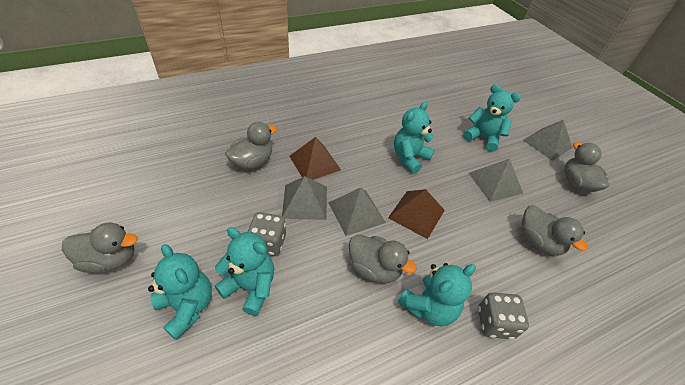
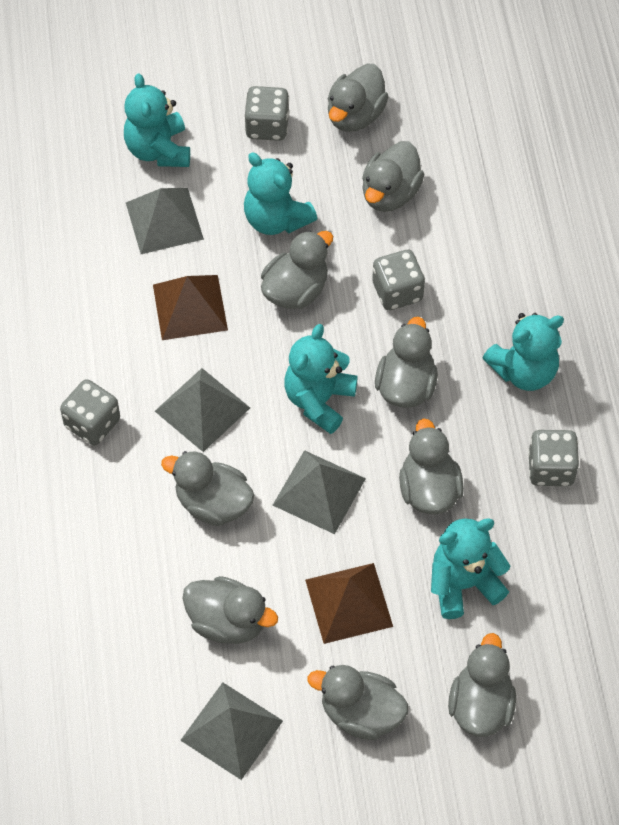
grey dice: [247,212,286,256] [478,292,529,340] = 2 -> [60,379,120,445] [245,86,290,141] [372,250,425,310] [528,430,579,486] = 4
grey duck: [62,222,137,273] [225,122,277,170] [349,235,417,283] [522,205,587,256] [564,142,609,192] = 5 -> [161,451,255,526] [182,576,278,644] [261,230,333,309] [308,665,408,740] [328,64,389,132] [362,141,424,212] [375,317,438,408] [399,418,464,514] [448,633,516,737] = 9

